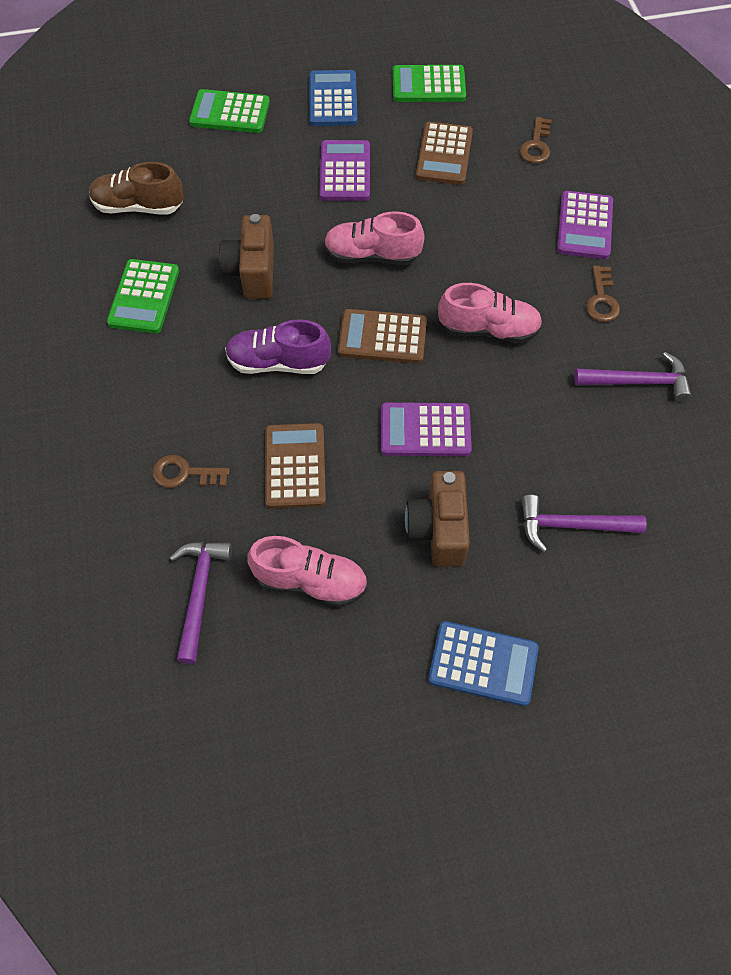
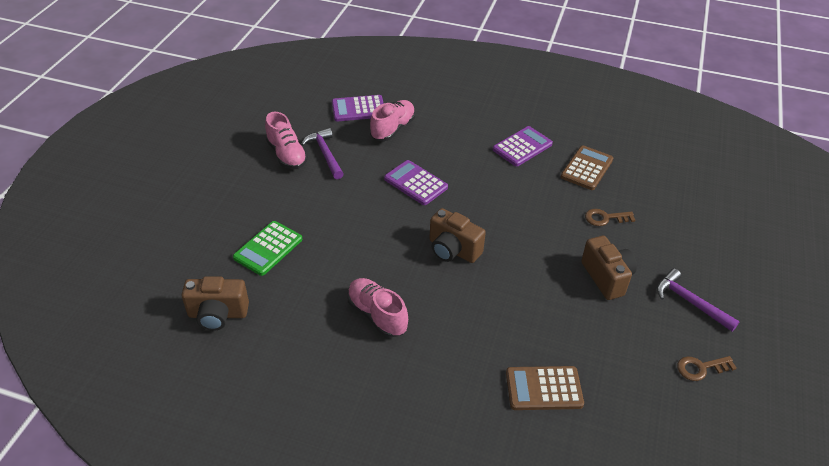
blue calculator: [309,70,357,126] [428,621,539,706] = 2 -> none = 0
brown calculator: [265,423,326,509] [338,309,427,364] [416,122,473,185] = 3 -> [506,366,584,410] [561,145,613,190] = 2
brown camera: [219,214,274,299] [405,471,470,567] = 2 -> [182,276,249,331] [429,208,486,263] [581,236,637,300] = 3
brown key: [152,455,230,488] [520,117,552,163] [586,266,620,322] = 3 -> [585,209,635,226] [677,356,737,381] = 2
brown shoe: [89,162,184,214] = 1 -> none = 0
green calculator: [107,259,179,333] [189,89,270,133] [392,65,466,102] = 3 -> [233,221,302,276] = 1
purple hammer: [170,542,232,664] [521,495,647,552] [574,352,692,402] = 3 -> [301,128,344,179] [657,269,740,332] = 2
purple shoe: [225,319,331,374] = 1 -> none = 0

